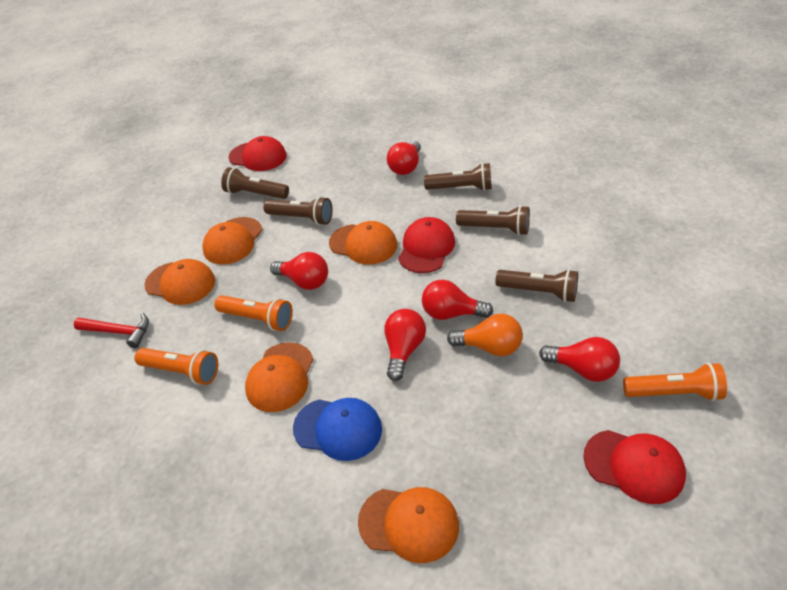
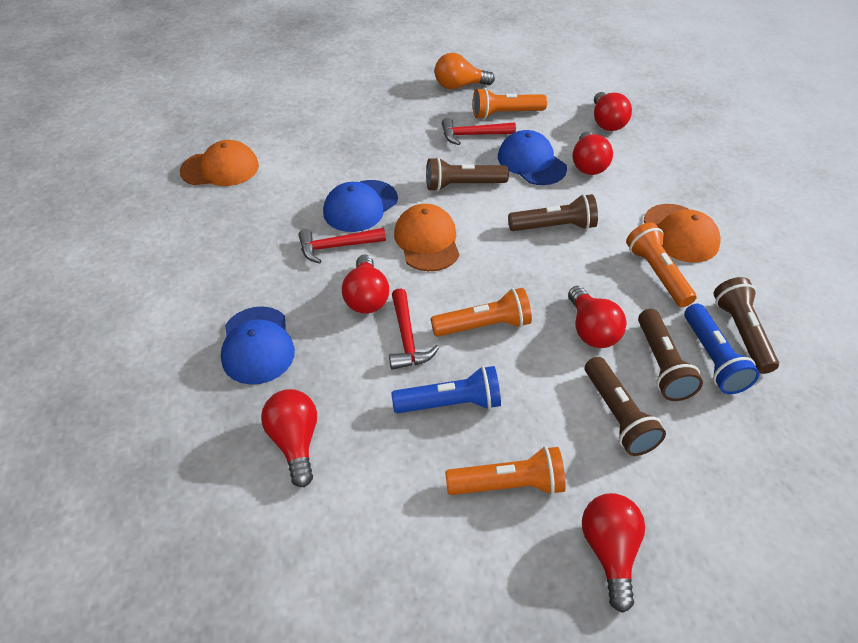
blue cap: [293,398,382,461] = 1 -> [221,306,295,385] [323,180,398,232] [498,130,567,185] = 3
blue flashlight: none = 0 -> [391,366,501,413] [684,304,760,394] = 2
orange cap: [144,259,215,305] [202,217,262,264] [245,342,313,412] [329,221,397,265] [358,487,459,563] = 5 -> [180,140,259,186] [394,204,460,271] [644,204,721,263] = 3
orange flashlight: [134,348,218,385] [214,295,293,331] [623,363,727,401] = 3 -> [431,288,532,337] [445,446,566,495] [473,88,547,119] [626,223,696,307] = 4
red cap: [228,136,287,171] [398,217,455,273] [583,430,686,504] = 3 -> none = 0
red hammer: [74,313,149,348] = 1 -> [299,228,386,264] [389,289,439,370] [442,118,516,145] = 3
red light bulb: [270,252,328,290] [384,309,426,381] [387,141,421,175] [422,280,493,320] [539,337,620,382] = 5 -> [261,389,317,487] [342,254,389,314] [568,286,626,348] [573,131,613,175] [582,493,645,613] [594,92,632,131] = 6

